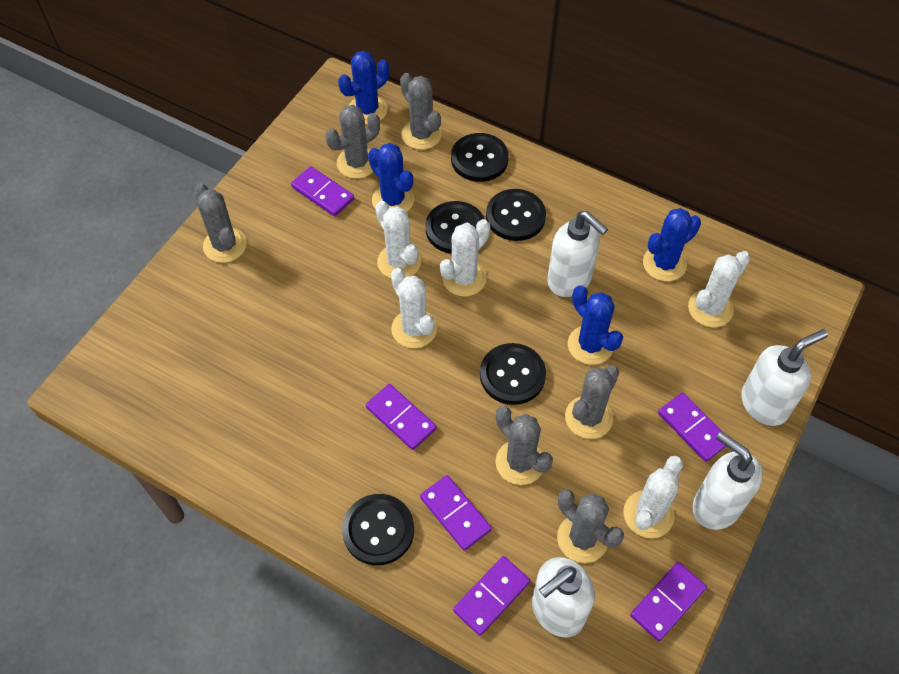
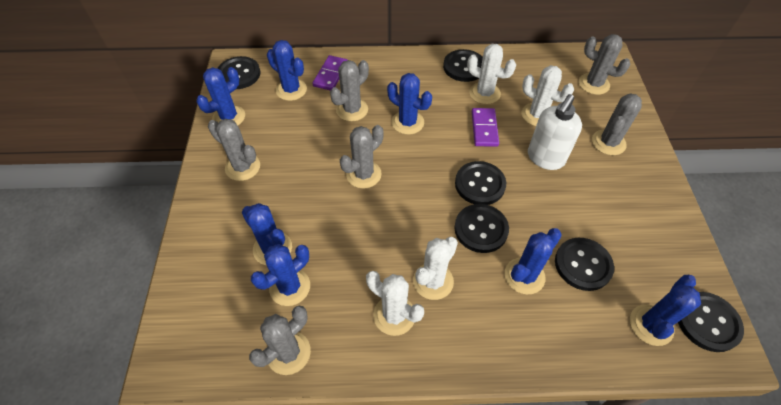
black button: [342,494,414,565] [426,201,484,254] [451,133,509,182] [480,343,546,405] [486,189,546,241] = 5 -> [217,56,260,89] [443,49,483,82] [455,161,506,205] [455,204,509,253] [555,238,614,291] [678,292,744,352] = 6
blue cactus: [338,51,389,125] [368,143,414,212] [568,285,623,365] [643,208,701,281] = 4 -> [197,67,245,125] [242,203,292,265] [251,244,310,306] [267,40,307,101] [387,73,432,135] [505,228,562,294] [630,275,701,346] = 7
purple domino: [291,166,354,217] [366,384,437,450] [420,475,492,551] [453,556,530,636] [630,562,707,641] [658,392,727,462] = 6 -> [312,55,348,91] [472,108,499,147] = 2
white cactus: [375,201,421,278] [391,268,437,348] [440,219,490,297] [623,456,683,538] [688,251,750,327] = 5 -> [366,271,424,336] [413,237,458,300] [467,44,516,104] [522,65,574,126] = 4
white soap dispenser: [532,557,595,637] [547,211,608,297] [693,431,763,530] [741,329,828,426] = 4 -> [528,94,582,170] = 1

